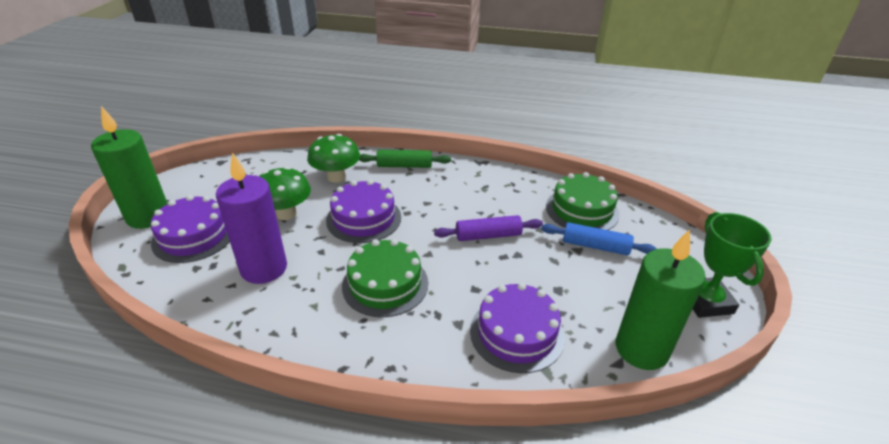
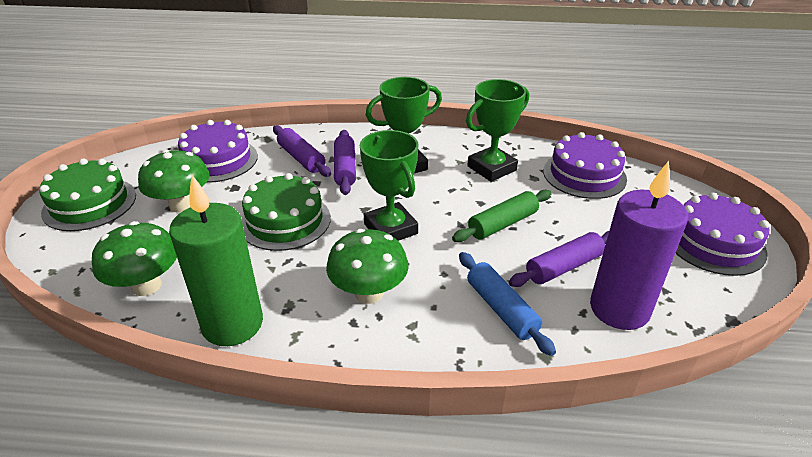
green candle: [91,106,168,229] [616,229,706,370] = 2 -> [169,175,263,346] = 1
green mushroom: [259,167,311,220] [307,134,360,183] = 2 -> [92,221,177,296] [138,150,209,213] [326,229,409,304] = 3
green trophy: [693,212,771,318] = 1 -> [360,130,419,241] [366,77,442,173] [466,79,529,182] = 3
purple rolling pin: [434,215,543,241] = 1 -> [273,125,331,177] [334,130,356,195] [509,231,609,287] = 3

